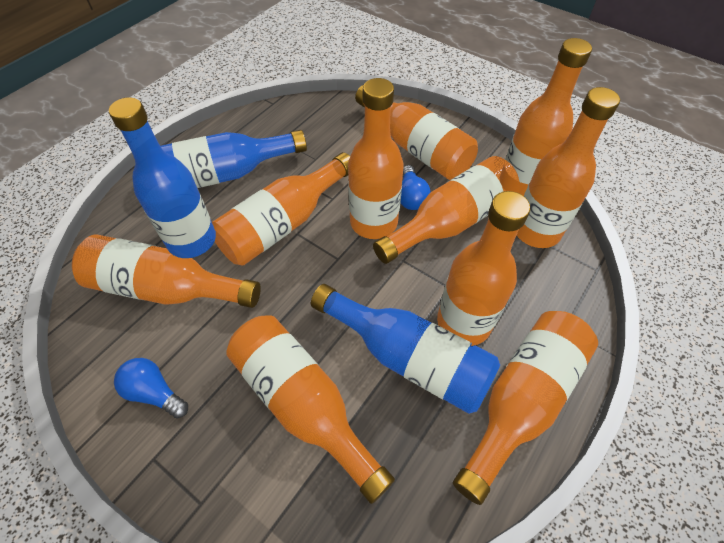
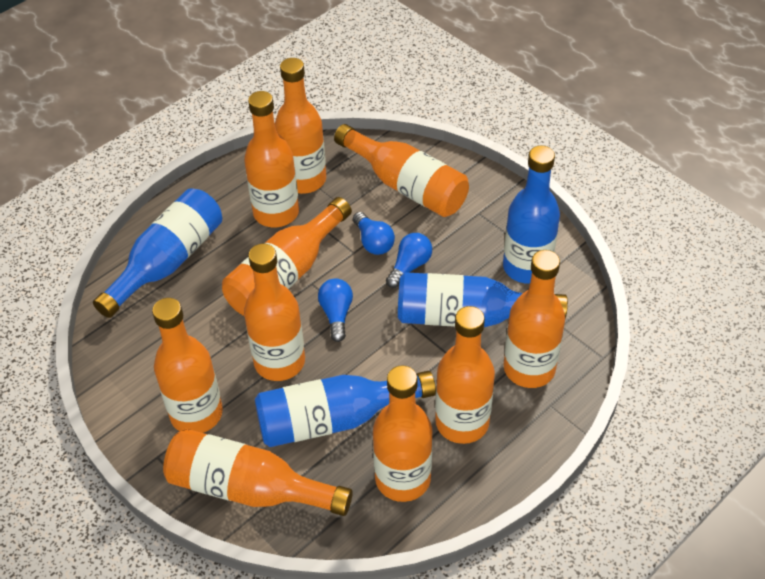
blue bottle: [109,97,214,258] [161,130,307,188] [311,284,500,414] = 3 -> [93,188,222,318] [255,371,436,447] [398,272,568,327] [503,146,560,284] = 4
blue light bulb: [114,358,188,418] [400,165,431,210] = 2 -> [318,279,353,342] [353,212,395,255] [386,233,432,288] = 3

